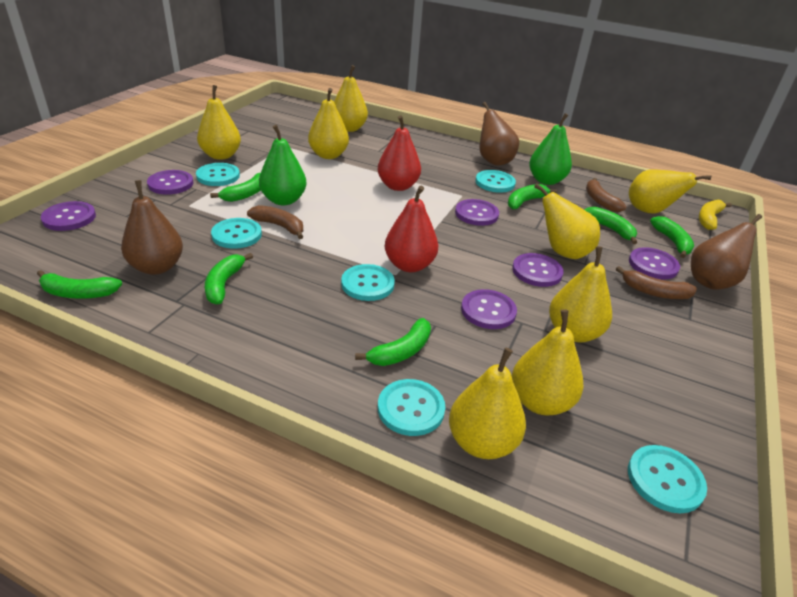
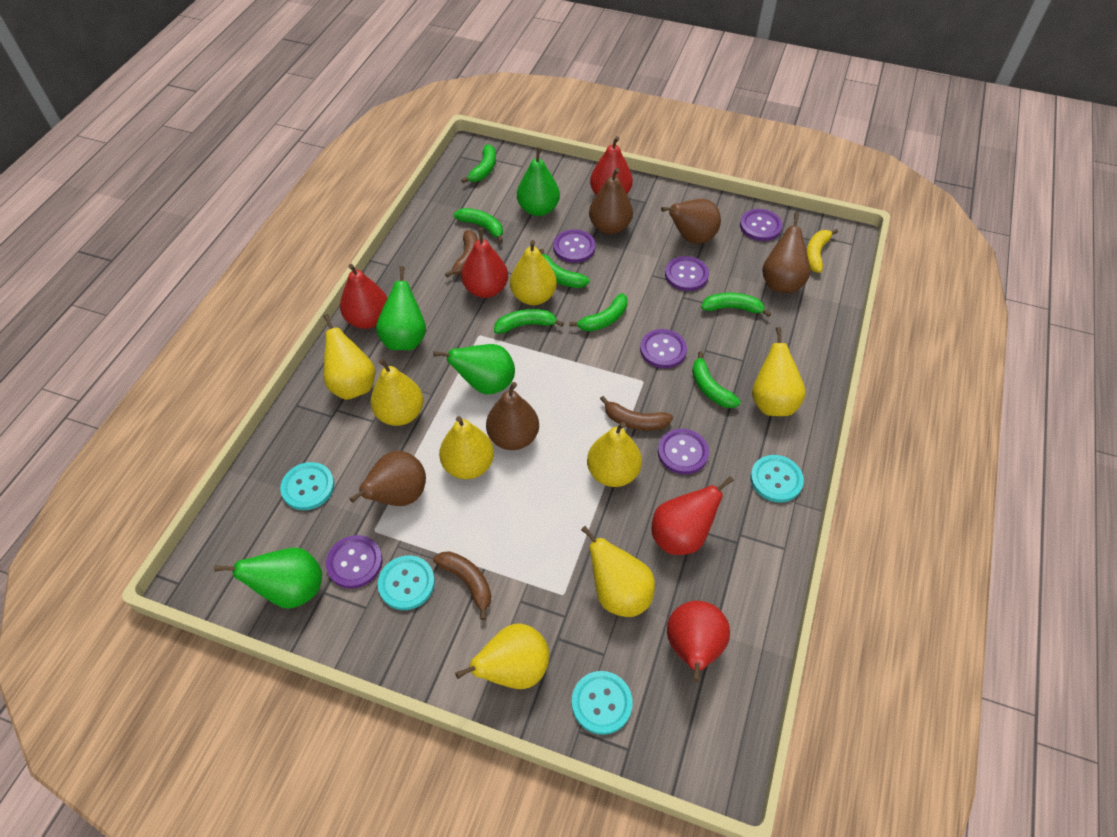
brown pear: [121,180,183,275] [480,102,519,166] [691,214,762,290] = 3 -> [350,451,426,506] [486,382,539,450] [589,168,633,234] [661,199,721,244] [762,213,810,293] = 5
green pear: [259,125,307,205] [529,113,572,185] = 2 -> [214,548,322,609] [376,266,426,350] [433,344,515,394] [517,147,560,216] = 4
red pear: [378,115,421,191] [385,186,439,272] = 2 -> [340,264,387,329] [461,228,508,298] [590,136,633,195] [651,476,734,555] [667,601,730,682] = 5
turquoise button: [196,163,240,186] [211,218,262,249] [341,264,395,301] [378,379,446,436] [475,170,516,193] [628,445,707,513] = 6 -> [280,462,335,510] [378,555,435,610] [572,671,633,735] [750,455,804,503] = 4

